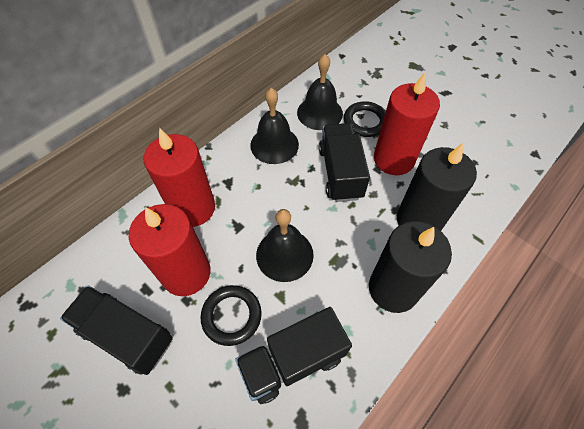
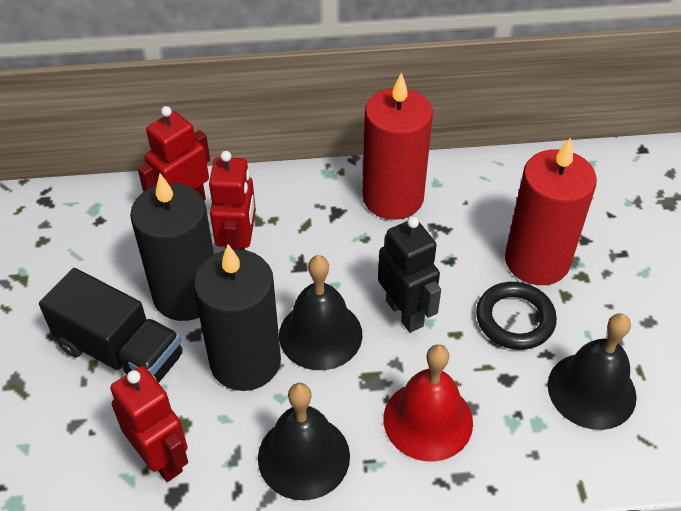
black ring: [201,285,262,346] [344,101,386,137] = 2 -> [476,282,557,350] = 1
black robot: none = 0 -> [378,217,441,333] = 1
black truck: [60,286,173,375] [235,307,352,404] [319,123,370,202] = 3 -> [39,268,183,383] = 1
red bell: none = 0 -> [383,345,473,461] = 1
red candle: [129,204,211,296] [143,128,215,227] [374,72,440,175] = 3 -> [362,72,433,220] [505,138,597,285] = 2
red robot: none = 0 -> [110,366,188,482] [138,106,210,200] [209,151,256,250] = 3

